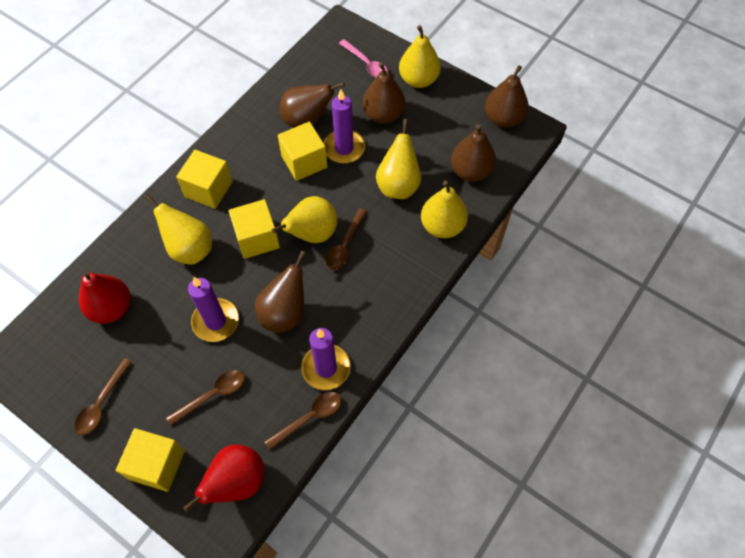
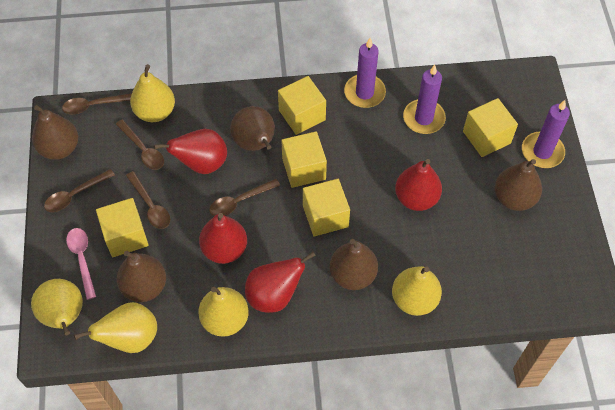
brown spoon: [75,358,132,435] [166,370,245,426] [264,392,341,450] [326,208,367,270] = 4 -> [44,169,115,212] [62,93,132,114] [116,120,164,170] [126,171,170,229] [209,179,280,216] = 5
red pear: [78,270,131,324] [183,444,264,512] = 2 -> [154,129,227,174] [199,213,247,264] [245,252,316,313] [395,159,442,211] = 4
yellow cube: [116,428,185,492] [176,150,232,209] [229,199,280,259] [278,122,327,181] = 4 -> [96,198,149,257] [278,76,326,135] [281,131,327,188] [303,179,350,237] [463,98,518,157] = 5

